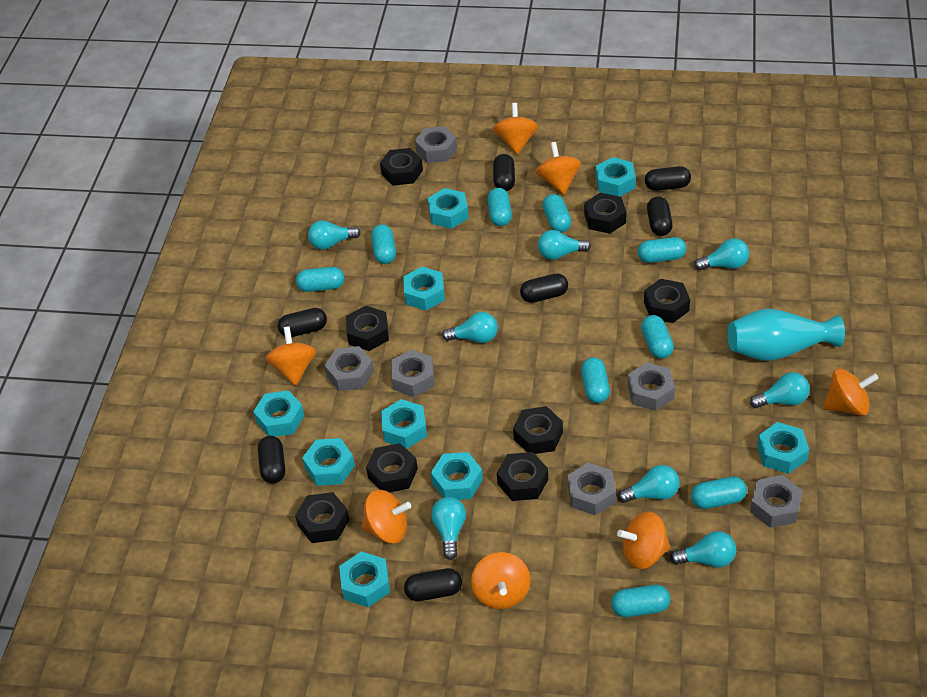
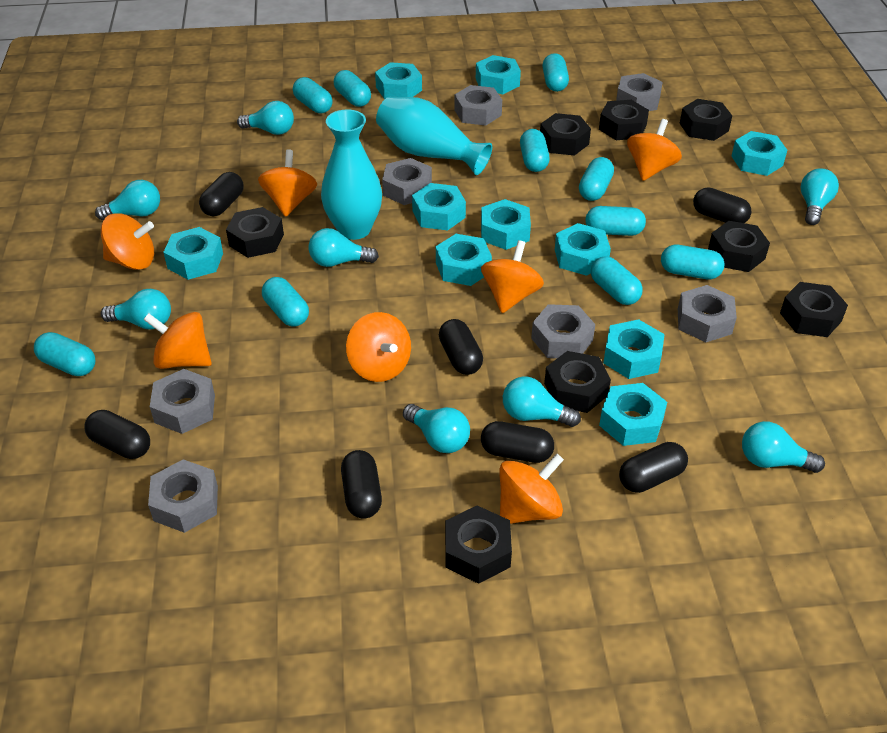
grey nut: [324,346,374,391] [391,350,434,397] [415,126,457,163] [568,462,616,515] [627,362,675,411] [750,475,803,528] = 6 -> [148,459,218,533] [150,369,215,434] [382,158,432,205] [454,85,502,126] [531,304,595,358] [616,73,663,111] [678,285,737,342] = 7
turquoise capsule: [296,267,344,292] [371,224,396,264] [488,188,512,226] [543,194,572,233] [581,357,610,403] [611,585,671,617] [638,237,686,263] [641,315,674,359] [691,476,747,509] = 9 -> [34,332,95,376] [262,277,309,327] [293,77,333,114] [334,70,371,107] [520,129,550,172] [542,53,569,92] [579,157,614,201] [585,206,646,236] [591,256,643,305] [661,245,724,279] = 10
turquoise nut: [253,390,305,437] [302,438,355,486] [339,551,390,607] [381,399,427,449] [403,267,445,311] [428,188,469,229] [431,452,483,500] [596,157,636,196] [757,422,809,474] = 9 -> [163,227,223,280] [375,62,422,99] [412,183,466,231] [436,234,492,286] [476,55,521,94] [481,199,531,250] [555,223,611,276] [599,383,667,446] [603,319,665,379] [732,131,787,176] = 10
turquoise vase: [728,309,845,361] = 1 -> [321,109,382,240] [376,97,492,175] = 2

